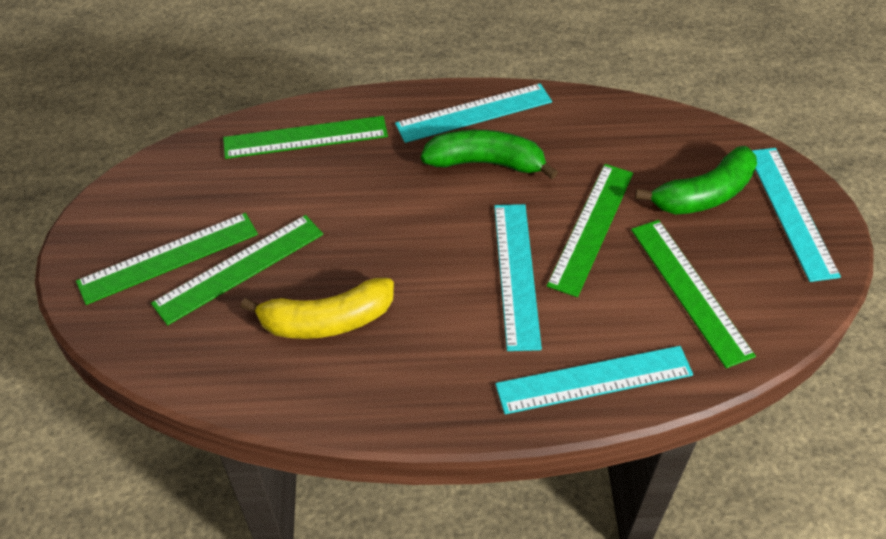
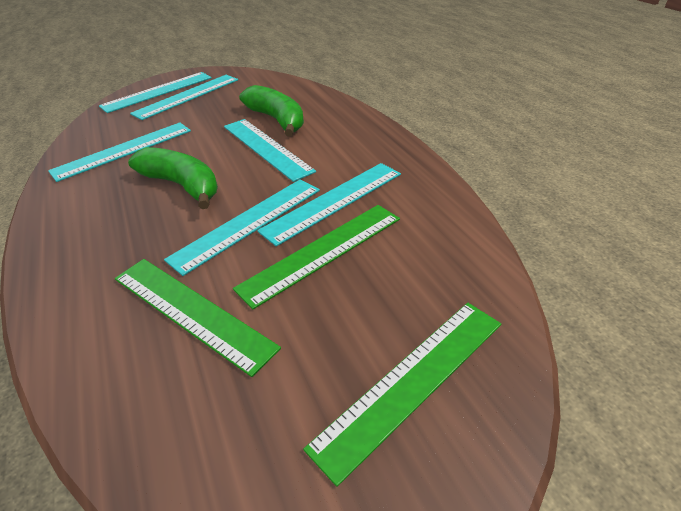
green ruler: [76,213,258,305] [151,215,323,325] [223,116,388,159] [547,164,633,297] [631,220,756,368] = 5 -> [115,259,281,377] [233,205,400,310] [303,303,501,487] = 3
turquoise ruler: [395,83,552,143] [494,204,542,351] [495,346,693,414] [751,148,841,282] = 4 -> [48,122,191,182] [99,72,212,113] [130,75,238,120] [164,179,320,276] [224,119,316,182] [257,163,401,246] = 6
yellow banana: [241,278,394,339] = 1 -> none = 0

